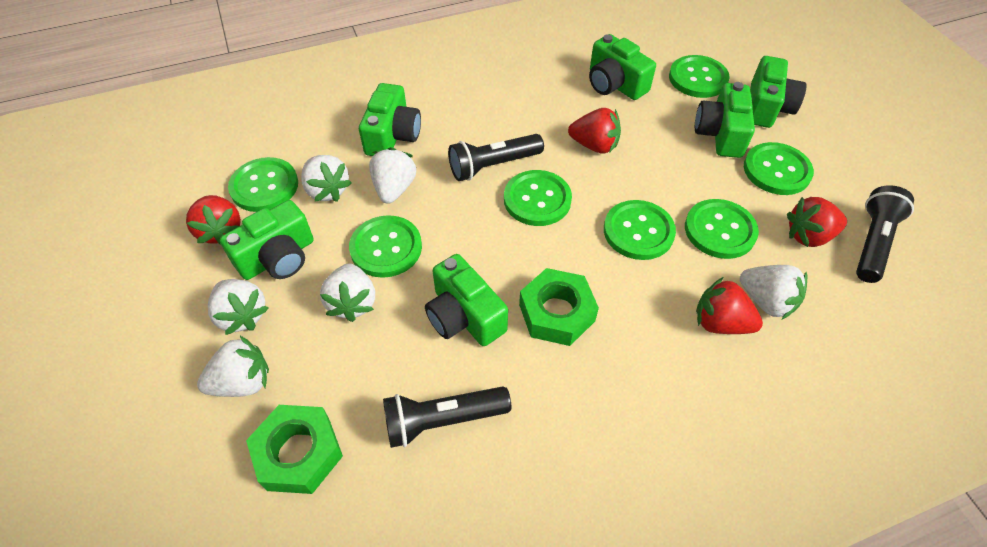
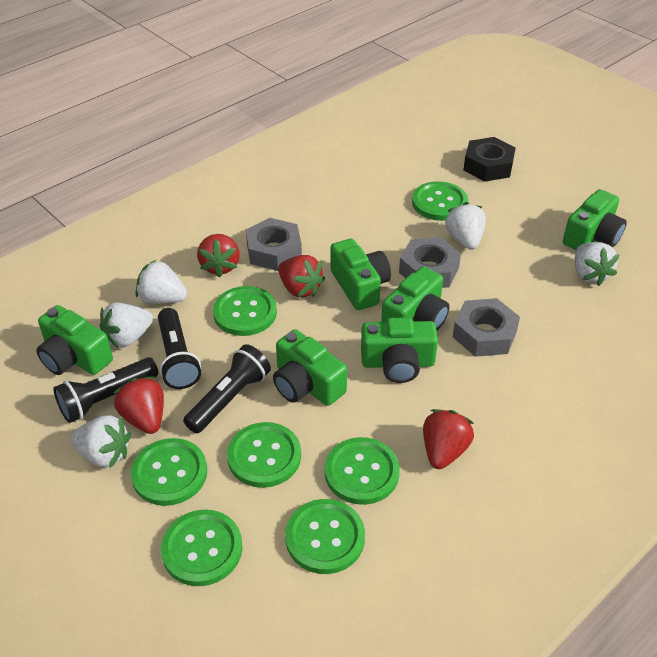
black nut: none = 0 -> [463,137,516,182] = 1
green nut: [246,405,343,494] [519,268,599,346] = 2 -> none = 0
grey nut: none = 0 -> [246,218,302,271] [399,237,461,288] [453,298,520,357] = 3
white strawberry: [197,336,269,397] [208,279,269,335] [301,155,352,202] [320,263,375,322] [369,147,416,204] [740,265,807,320] = 6 -> [70,415,131,469] [100,303,153,348] [136,260,187,304] [445,202,486,250] [575,242,619,286] = 5

